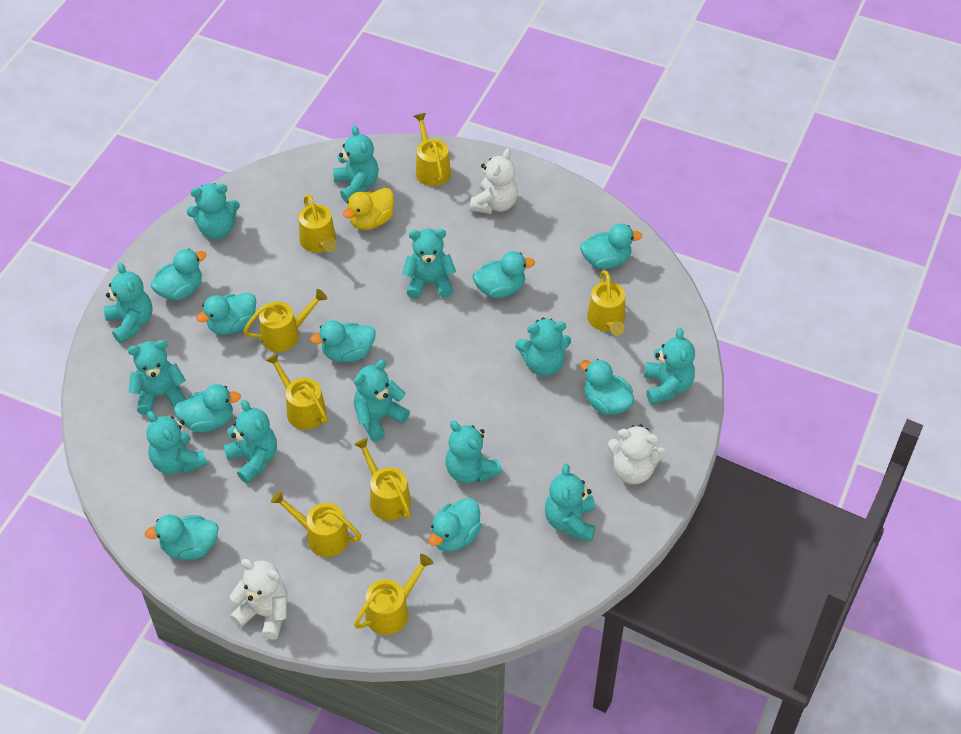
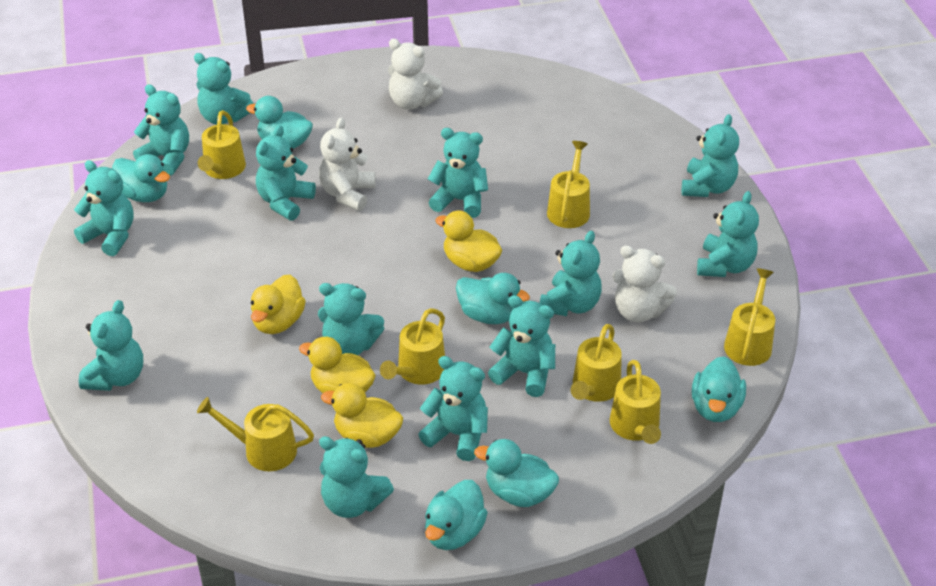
turquoise duck: [145,515,219,560] [150,249,206,301] [174,384,241,433] [196,292,256,335] [310,320,376,362] [429,498,482,552] [473,251,535,298] [580,224,642,269] [580,359,634,415] = 9 -> [112,154,170,202] [246,96,313,149] [425,480,488,550] [456,273,530,324] [474,439,559,507] [692,356,746,422] = 6
turquoise teddy bear: [104,263,152,344] [128,340,186,415] [146,411,208,474] [187,183,240,239] [224,400,277,484] [333,125,379,203] [354,359,410,442] [402,229,456,299] [445,421,502,484] [515,318,571,376] [545,464,595,542] [644,328,695,405] = 12 -> [74,160,134,256] [79,300,143,391] [133,84,189,176] [194,53,254,125] [256,125,316,221] [318,283,384,355] [319,436,394,518] [418,356,488,461] [428,128,488,218] [488,295,555,397] [540,231,602,316] [682,114,739,197] [697,191,759,277] = 13
yellow duck: [343,188,394,230] = 1 -> [251,274,306,334] [299,337,376,393] [321,383,403,448] [435,210,502,272] = 4
yellow watering can: [243,289,327,352] [265,353,328,430] [271,490,361,557] [299,195,337,253] [354,438,411,521] [354,554,434,635] [414,113,451,186] [587,270,625,336] = 8 -> [197,397,314,471] [198,110,246,179] [380,308,445,385] [547,141,590,228] [571,324,622,402] [610,360,661,444] [724,268,775,366] = 7

